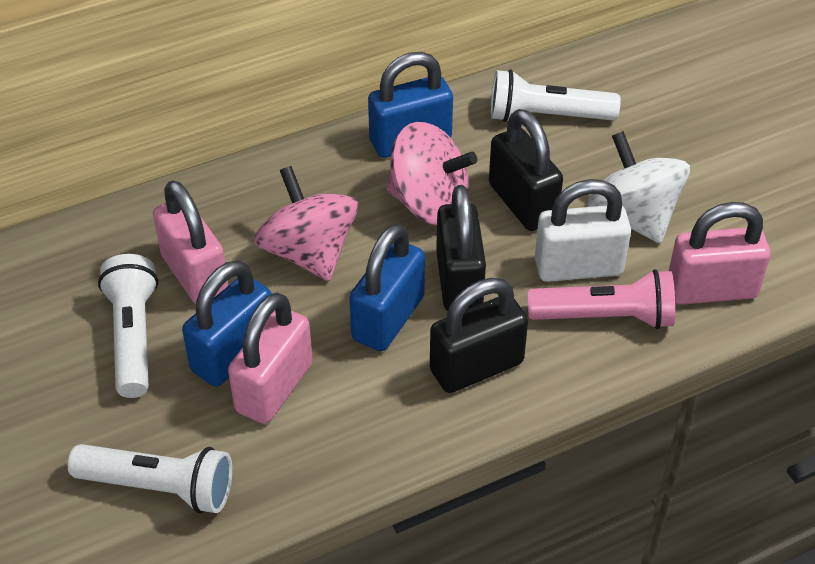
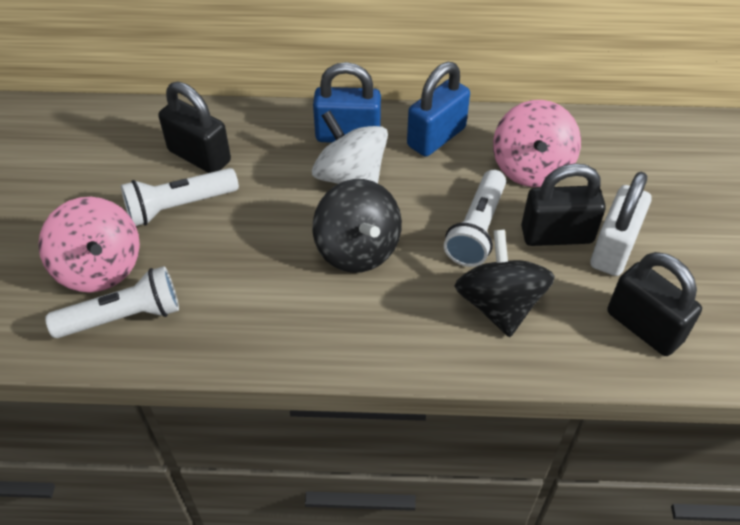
black spinning top: none = 0 -> [313,179,402,273] [455,230,555,337] = 2
blue padlock: [182,260,272,387] [349,224,425,351] [368,52,453,158] = 3 -> [313,62,381,143] [407,62,470,157] = 2
pink flashlight: [528,269,675,329] = 1 -> none = 0
pink padlock: [153,180,229,304] [228,293,313,424] [669,202,770,305] = 3 -> none = 0

